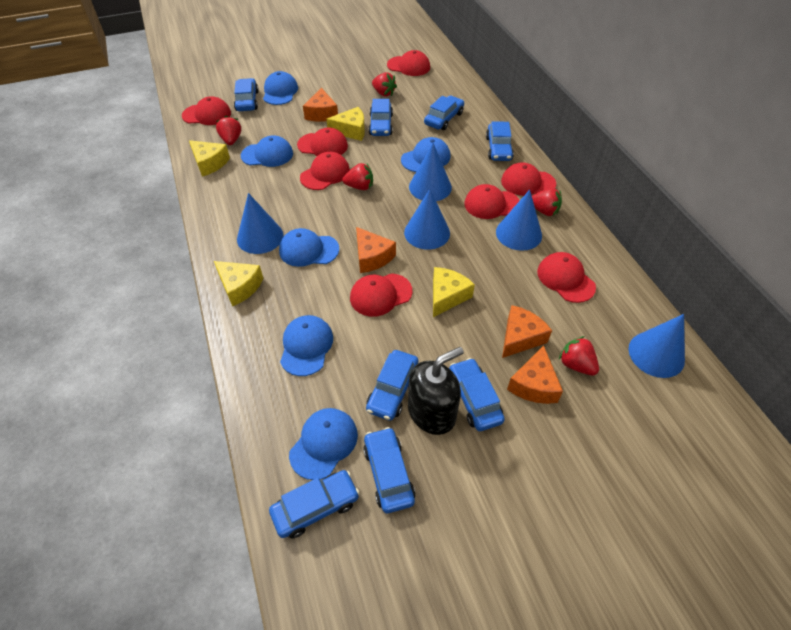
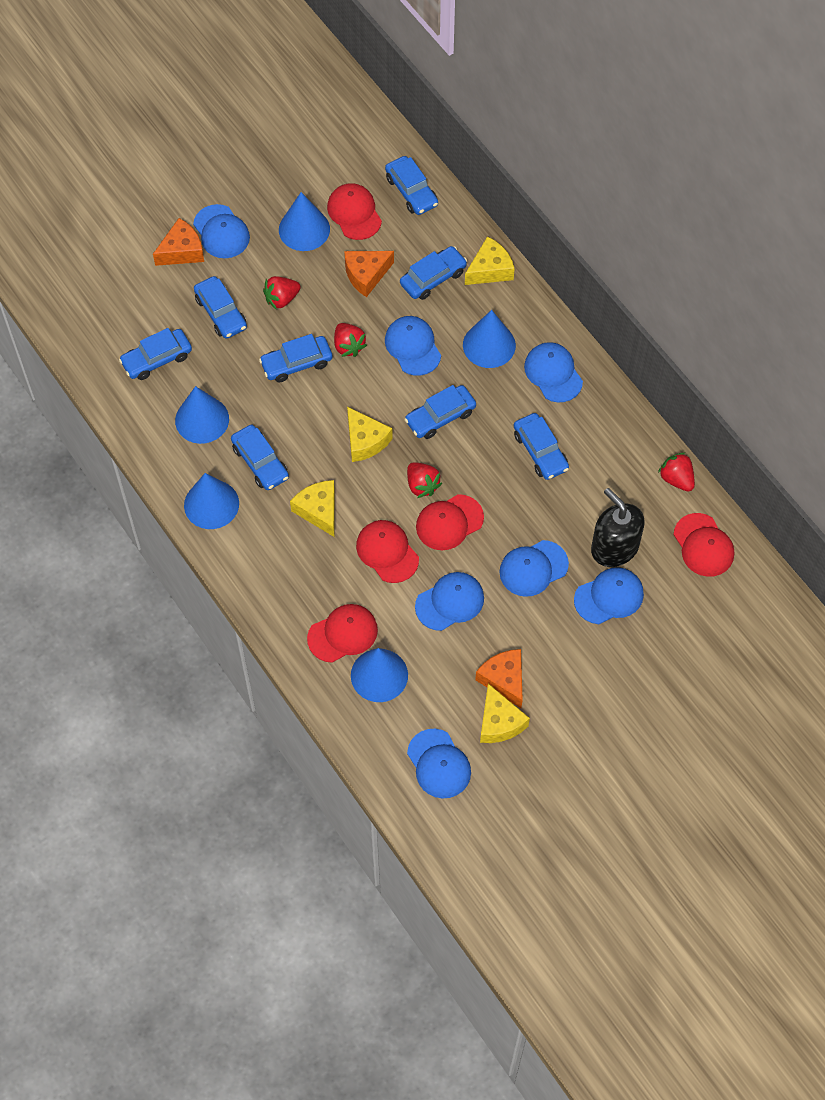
blue cap: [241,135,293,167] [263,71,298,105] [279,228,339,267] [280,315,333,376] [289,408,358,480] [401,137,450,172] = 6 -> [193,204,250,258] [385,316,441,376] [407,729,471,798] [415,572,484,631] [499,540,569,597] [524,342,583,402] [574,567,644,624] = 7
orange cheese: [303,88,338,122] [356,227,396,273] [502,305,552,358] [507,346,563,404] = 4 -> [153,218,204,266] [344,251,394,297] [475,649,523,708] = 3
red cap: [182,96,231,125] [297,128,348,156] [300,152,350,190] [350,273,413,317] [387,50,430,76] [464,184,520,219] [501,162,556,196] [537,252,596,303] = 8 -> [307,604,378,663] [327,183,382,240] [356,520,419,583] [416,494,484,550] [674,513,734,577] = 5
red strawberry: [216,116,241,145] [342,163,373,190] [372,72,397,97] [532,188,562,216] [559,336,599,376] = 5 -> [263,276,301,310] [334,323,367,357] [407,462,442,498] [658,452,695,492] = 4

